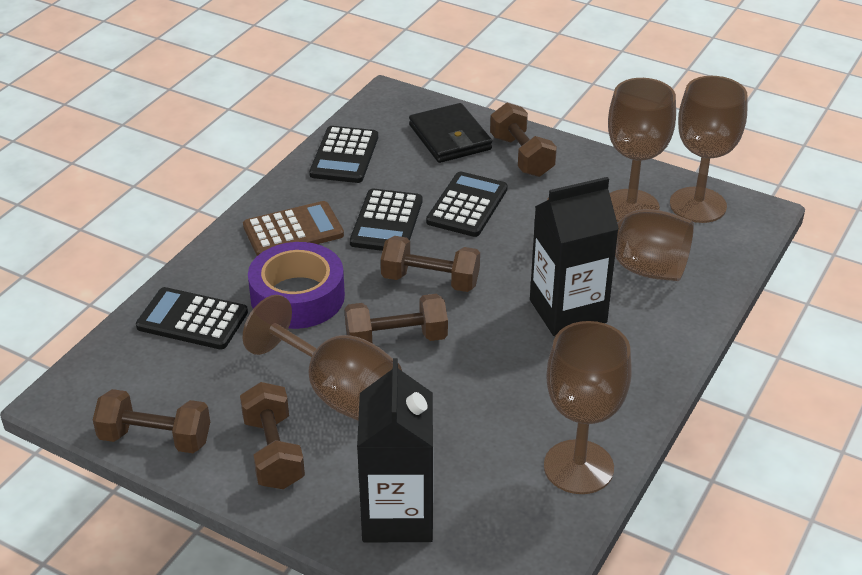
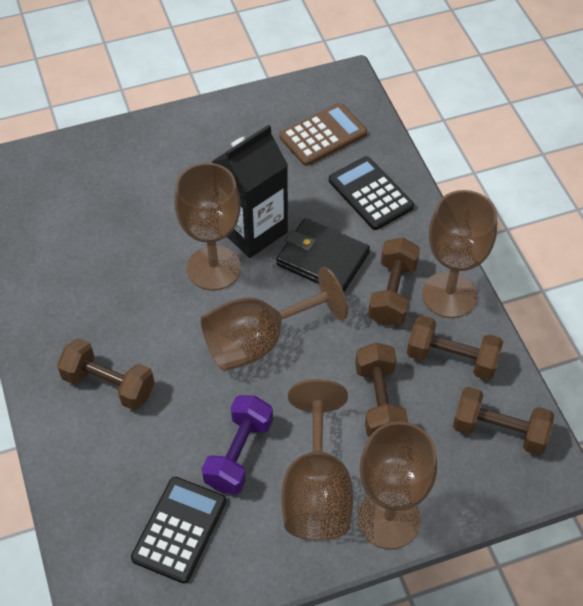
black calculator: [136,287,248,349] [309,126,378,183] [350,189,422,251] [426,171,508,237] = 4 -> [131,477,226,583] [329,156,414,230] = 2
black carton: [357,358,434,542] [530,177,619,336] = 2 -> [212,125,288,258] = 1
purple dumbbell: none = 0 -> [202,395,273,494] = 1
purple tape: [248,242,345,329] = 1 -> none = 0

